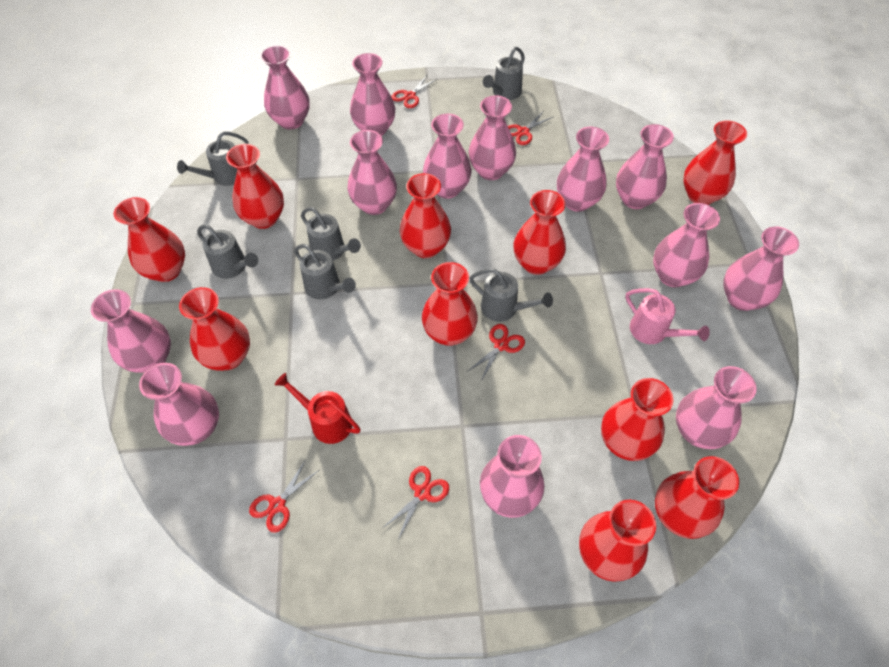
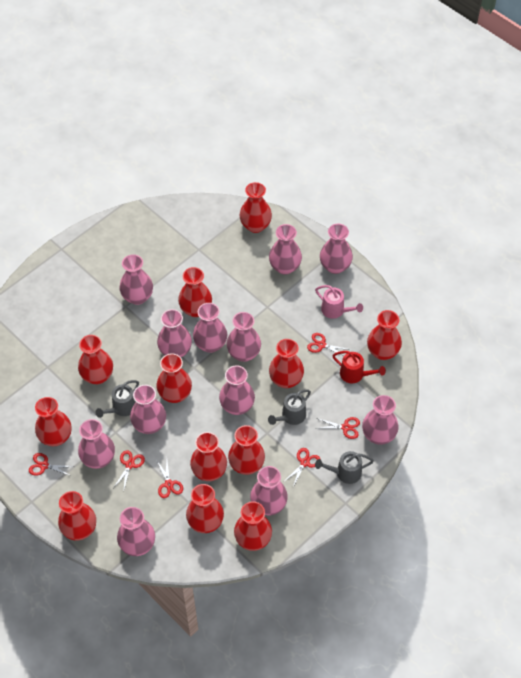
grey watering can: [177,132,249,186] [197,224,258,279] [294,244,356,299] [301,207,361,261] [469,268,553,322] [483,47,525,100] = 6 -> [95,380,139,418] [268,389,311,425] [315,451,374,484] = 3
pink vase: [91,289,171,373] [139,363,219,446] [260,45,310,130] [347,130,397,215] [350,53,395,136] [423,114,472,199] [469,95,516,180] [480,435,545,518] [557,127,609,212] [616,124,674,209] [653,203,720,287] [676,366,757,449] [723,227,799,311] = 13 -> [78,419,115,469] [117,507,155,556] [119,254,153,305] [130,385,166,434] [157,309,192,357] [193,303,227,353] [219,365,255,415] [227,312,261,362] [250,466,288,515] [269,224,302,275] [320,224,353,274] [362,395,398,445] = 12
red scissors: [249,460,319,533] [383,466,449,539] [391,75,437,108] [467,324,525,381] [508,112,553,145] = 5 -> [29,453,75,476] [114,450,145,493] [157,461,183,498] [285,448,321,487] [307,333,347,356] [315,417,360,439] = 6
red vase: [114,197,185,282] [179,287,250,371] [226,144,284,229] [400,173,451,258] [422,262,478,346] [513,190,566,275] [579,500,656,582] [601,378,673,461] [655,456,739,539] [683,120,747,205] = 10 -> [35,397,72,446] [58,491,96,541] [78,335,113,384] [156,353,192,403] [178,267,212,317] [186,484,224,533] [190,432,227,481] [228,425,265,475] [234,501,272,551] [240,182,272,233] [269,339,304,388] [367,310,402,360] = 12

